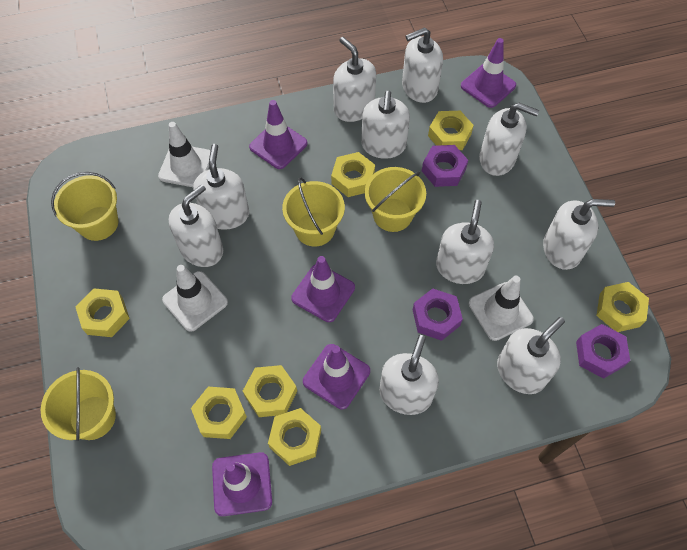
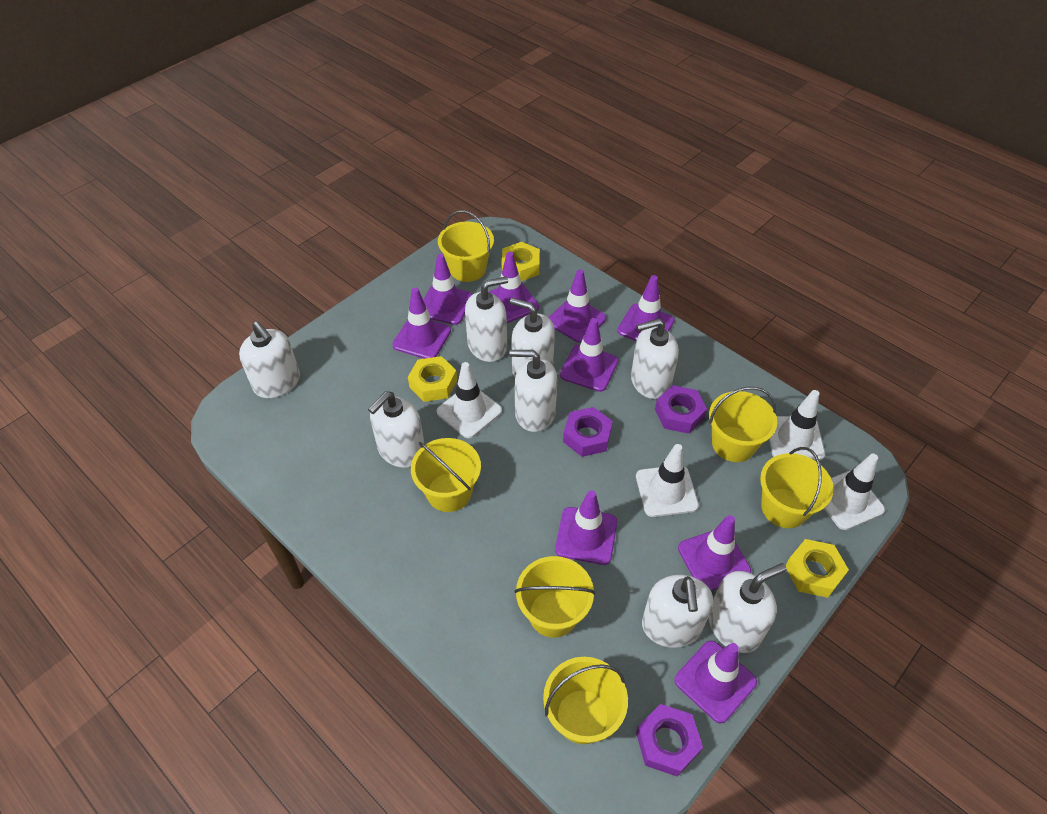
purple traffic cone: [212,452,272,516] [249,100,307,169] [291,256,355,322] [303,344,370,409] [461,38,516,108] = 5 -> [393,288,451,359] [423,254,472,325] [489,252,539,323] [548,269,606,343] [555,490,617,565] [560,318,618,392] [617,275,675,341] [674,641,757,723] [678,515,751,591] = 9
white soap dispenser: [169,184,223,267] [193,144,249,230] [333,37,376,122] [361,90,410,159] [379,335,439,415] [402,27,443,103] [436,200,494,284] [479,103,539,176] [497,317,565,394] [543,199,615,270] = 10 -> [239,321,300,398] [368,391,425,468] [465,277,508,362] [510,298,555,377] [510,350,557,432] [631,318,679,399] [642,575,713,648] [708,563,787,653] = 8
white traffic cone: [158,122,211,187] [162,265,228,332] [469,276,534,341] = 3 -> [436,362,502,438] [636,444,699,517] [769,390,825,461] [824,454,885,530] = 4
yellow bucket: [41,367,116,441] [51,172,118,241] [282,178,345,247] [365,167,426,232] = 4 -> [411,438,481,512] [438,210,494,282] [515,556,595,638] [543,657,628,744] [709,387,777,462] [760,447,834,528] = 6
yellow nut: [76,288,130,337] [191,387,247,439] [243,365,297,417] [268,408,321,466] [331,152,375,197] [428,111,474,150] [596,282,649,332] = 7 -> [408,356,457,402] [502,242,540,281] [785,539,849,598] = 3

